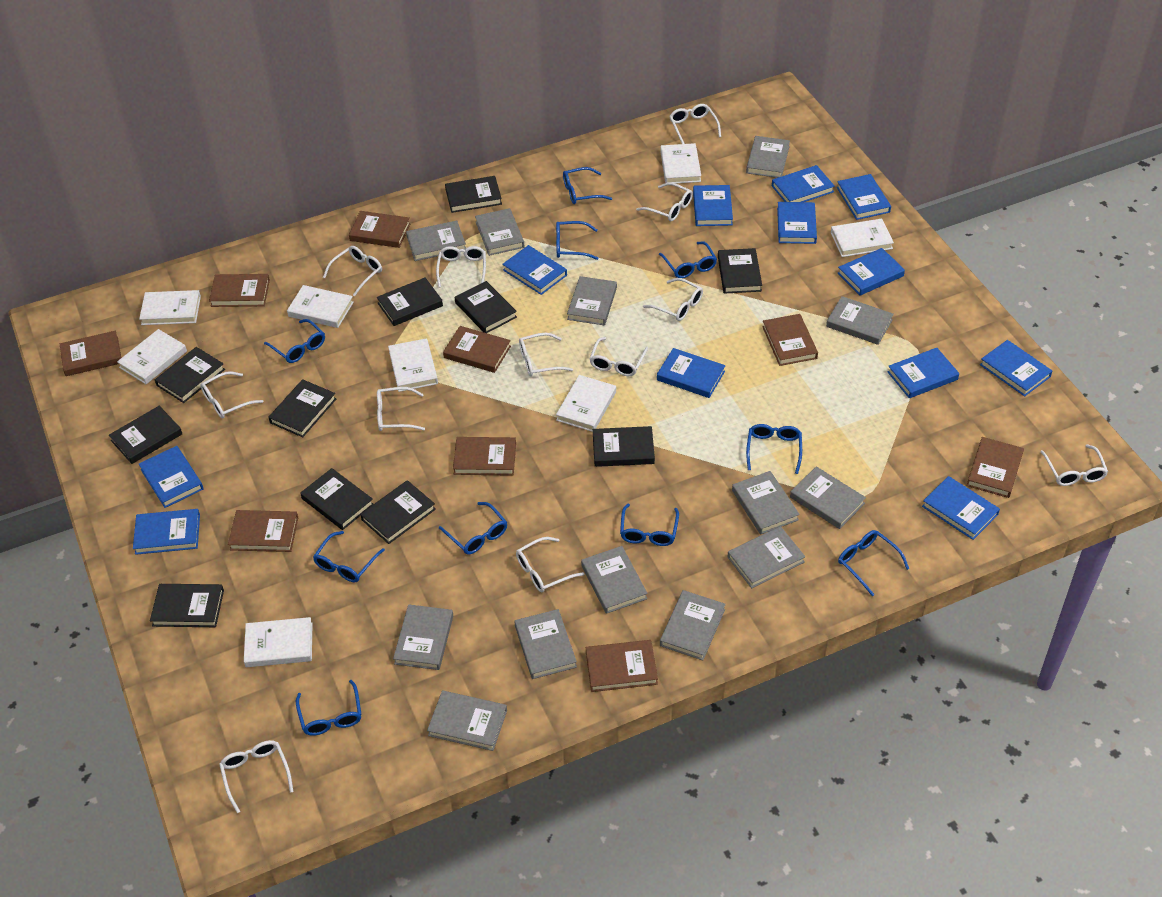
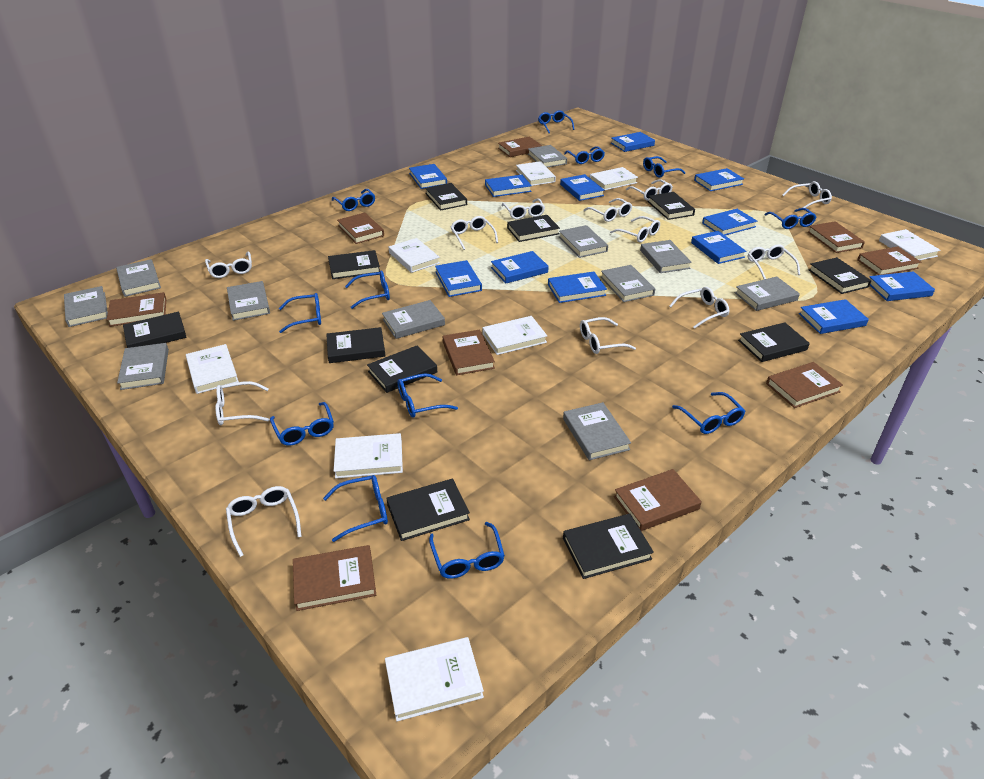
blue glasses: [264,319,325,363] [296,680,362,736] [313,531,385,583] [439,502,507,554] [556,221,598,260] [563,167,612,204] [620,504,679,546] [659,241,717,278] [746,424,802,474] [838,530,909,596] = 10 -> [270,402,334,446] [279,293,321,333] [323,475,388,542] [332,189,375,211] [345,271,390,309] [397,373,458,418] [429,522,505,579] [538,110,575,133] [564,146,605,164] [643,156,686,178] [672,392,745,434] [764,208,816,229] = 12
grey book: [393,604,453,670] [406,221,466,261] [427,691,507,751] [475,208,524,256] [515,609,577,679] [567,276,617,325] [581,546,648,614] [660,590,726,661] [728,526,805,588] [732,471,800,534] [746,136,790,178] [790,466,866,529] [826,296,894,345] = 13 -> [64,286,108,327] [116,259,161,297] [117,343,169,390] [227,281,270,321] [382,300,445,339] [528,145,567,168] [559,225,608,258] [563,402,631,460] [600,265,655,302] [640,240,692,273] [735,276,800,311] = 11

